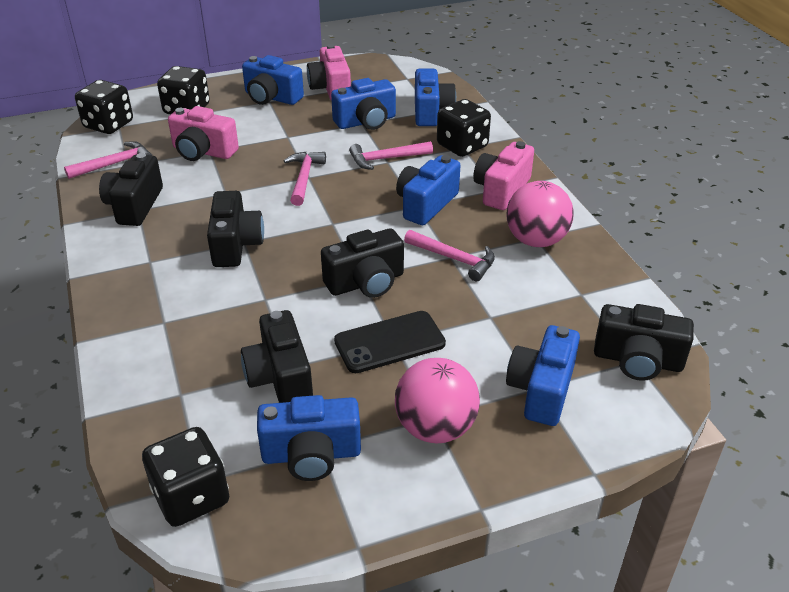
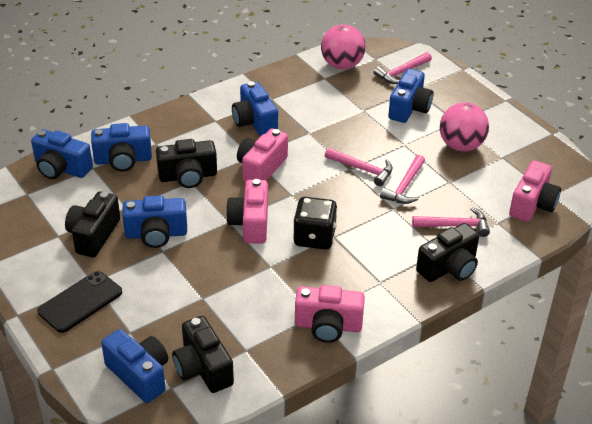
black camera: [99,153,163,226] [207,191,264,267] [241,310,313,403] [321,228,404,298] [594,304,694,381] = 5 -> [65,191,120,257] [156,139,217,188] [172,316,234,393] [416,223,479,282] = 4
black dice: [75,80,133,134] [142,427,229,527] [157,66,210,114] [437,99,491,157] = 4 -> [293,197,337,250] = 1
pink camera: [168,106,239,161] [307,44,351,101] [473,141,534,210] = 3 -> [226,179,268,244] [237,128,288,183] [295,285,365,343] [509,160,561,222] = 4

